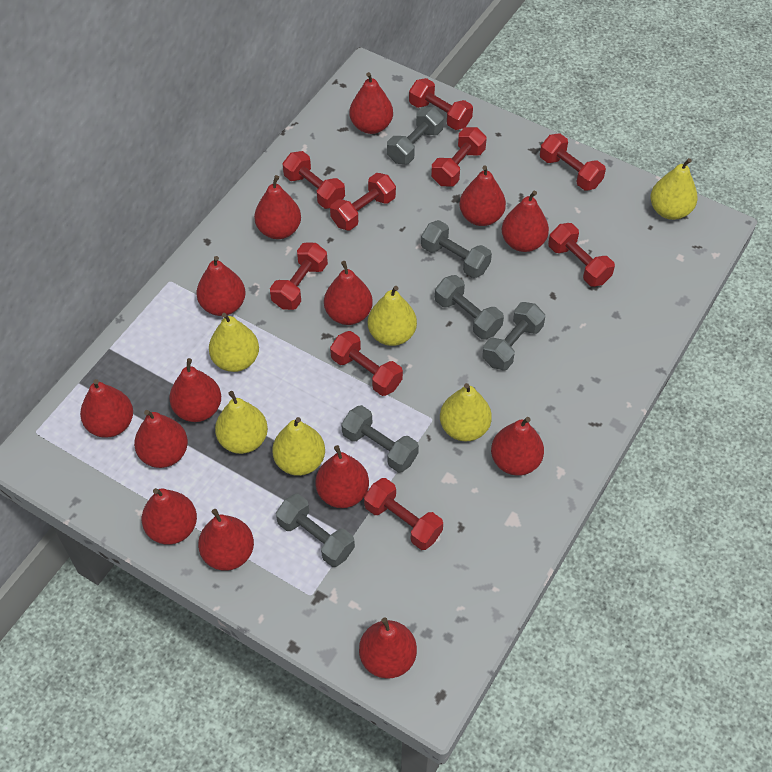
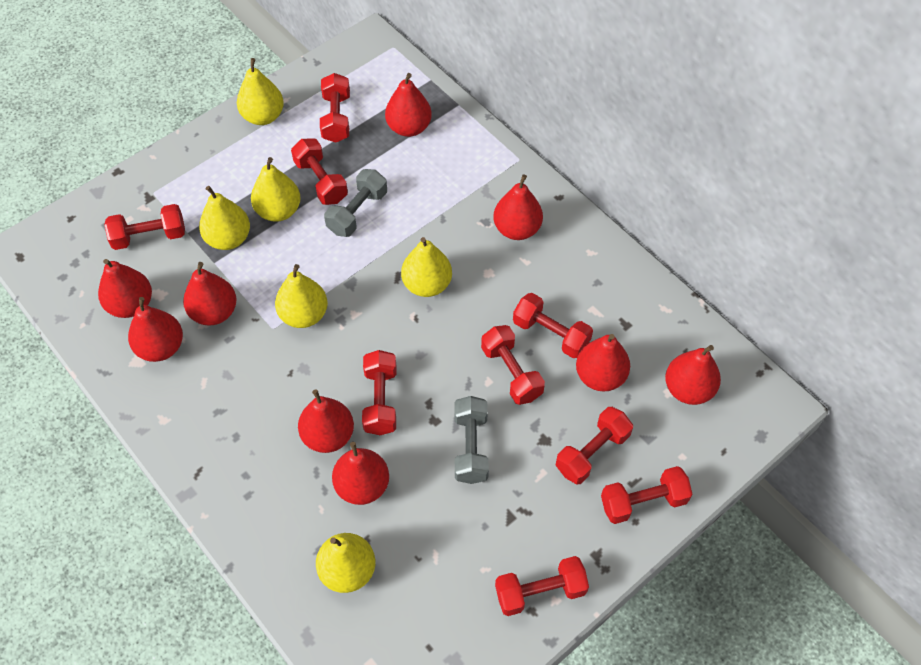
grey dumbbell: [276,494,355,567] [341,405,419,473] [387,107,444,164] [421,220,492,278] [435,275,504,340] [482,302,545,370] = 6 -> [324,169,387,237] [454,396,489,484] = 2
red pear: [80,379,133,438] [134,410,188,468] [142,488,197,545] [169,358,221,422] [197,256,246,316] [198,509,254,571] [254,175,301,239] [316,445,369,508] [324,261,373,325] [350,72,393,134] [359,617,417,679] [459,165,506,226] [491,417,544,476] [502,191,549,252] = 14 -> [98,259,152,318] [128,297,183,362] [183,262,237,325] [298,389,354,453] [332,442,389,505] [385,73,432,137] [493,174,543,240] [576,334,630,392] [665,345,721,405] = 9

